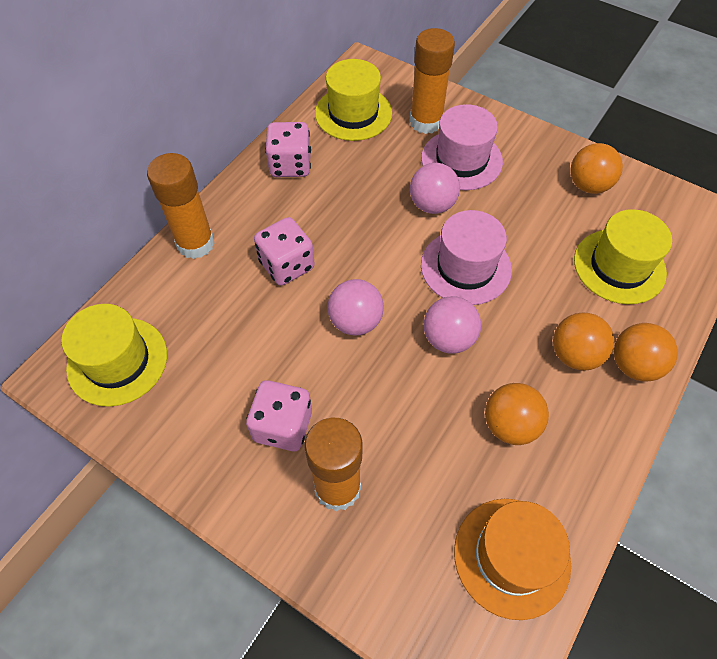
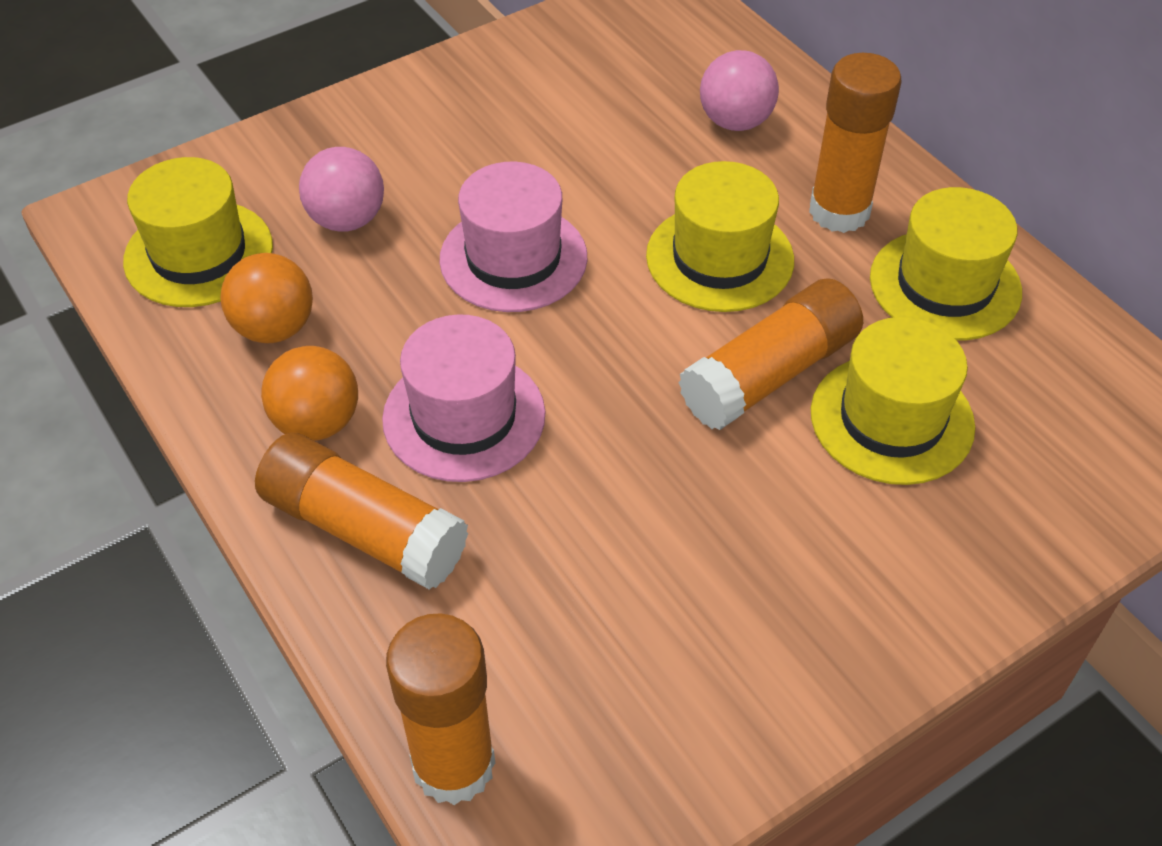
orange ball: [485,383,549,445] [553,312,614,371] [570,143,623,194] [614,323,678,382] = 4 -> [220,253,313,343] [261,346,358,441] = 2
orange glue stick: [147,153,215,259] [304,418,363,511] [410,28,455,134] = 3 -> [255,433,468,589] [386,613,495,805] [678,278,863,430] [809,53,901,233] = 4
orange hat: [454,499,571,620] = 1 -> none = 0
pink ball: [328,279,384,335] [410,163,460,214] [423,296,481,353] = 3 -> [299,147,384,232] [700,50,779,131] = 2
pink dice: [246,380,312,451] [254,217,315,286] [265,122,311,177] = 3 -> none = 0
yellow hat: [61,304,167,407] [315,59,392,141] [574,209,672,304] = 3 -> [123,157,273,307] [646,161,794,312] [811,317,975,485] [870,187,1022,341] = 4

